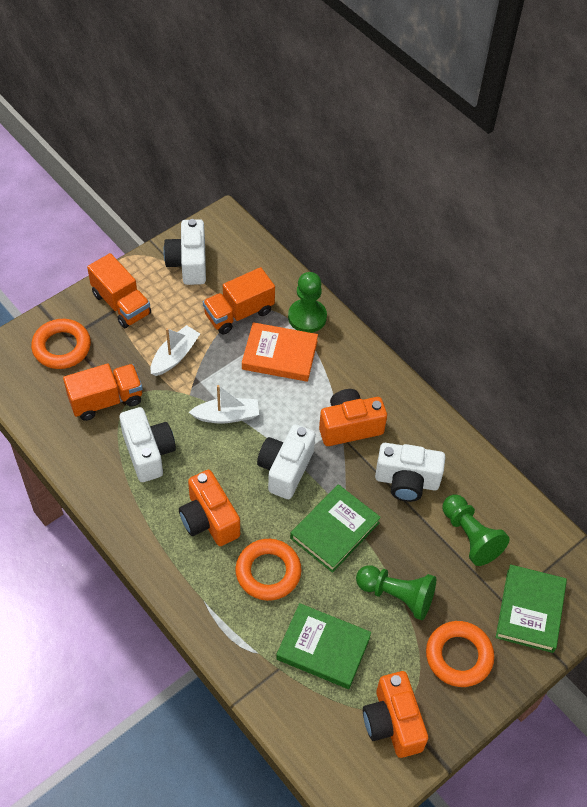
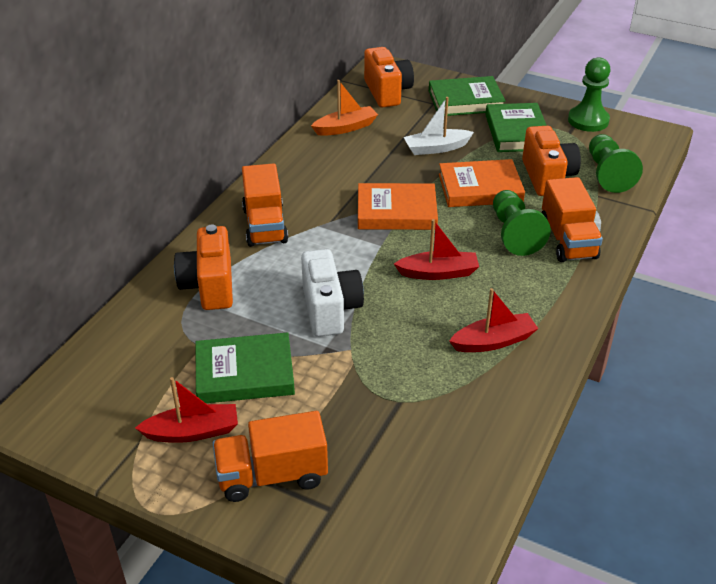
orange boat: none = 0 -> [311,80,378,136] = 1
orange book: [242,322,318,382] = 1 -> [358,183,438,230] [439,159,525,207] = 2
orange ring: [31,319,91,369] [235,539,302,601] [426,621,494,687] = 3 -> none = 0
red boat: none = 0 -> [135,377,238,443] [394,219,479,280] [449,288,538,352] = 3
white boat: [151,325,200,376] [189,385,259,423] = 2 -> [404,97,474,155] = 1
white camera: [119,407,176,482] [163,219,206,285] [257,424,315,499] [375,443,445,502] = 4 -> [301,249,364,337] = 1

